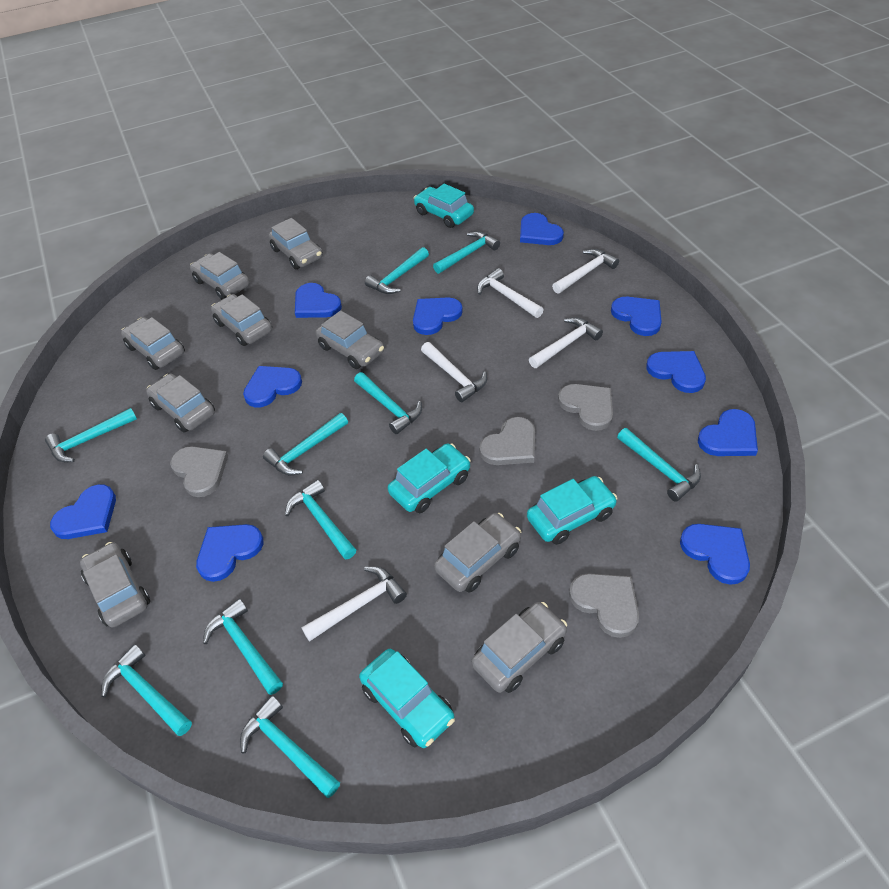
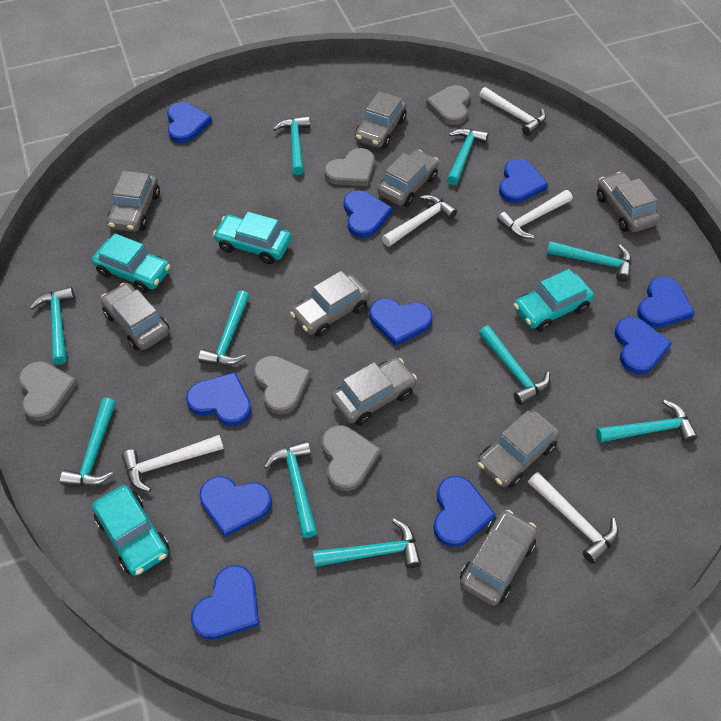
grey heart: [170,446,228,497] [479,417,535,465] [558,384,613,431] [569,573,639,638] = 4 -> [19,361,78,421] [253,356,311,414] [322,425,381,491] [324,148,375,186] [426,85,470,125] = 5

